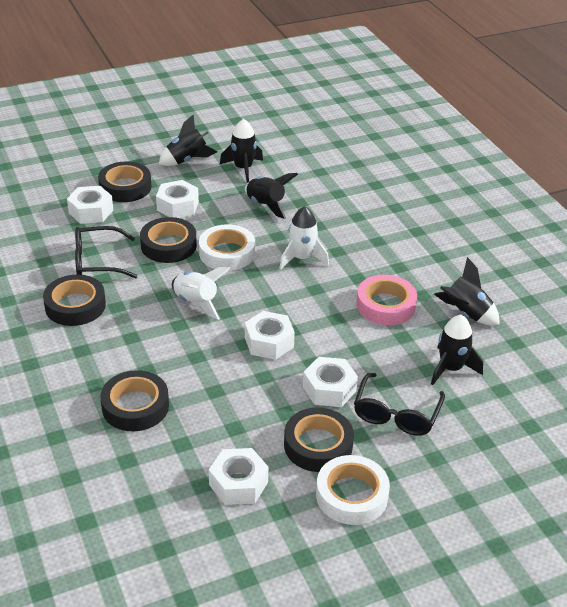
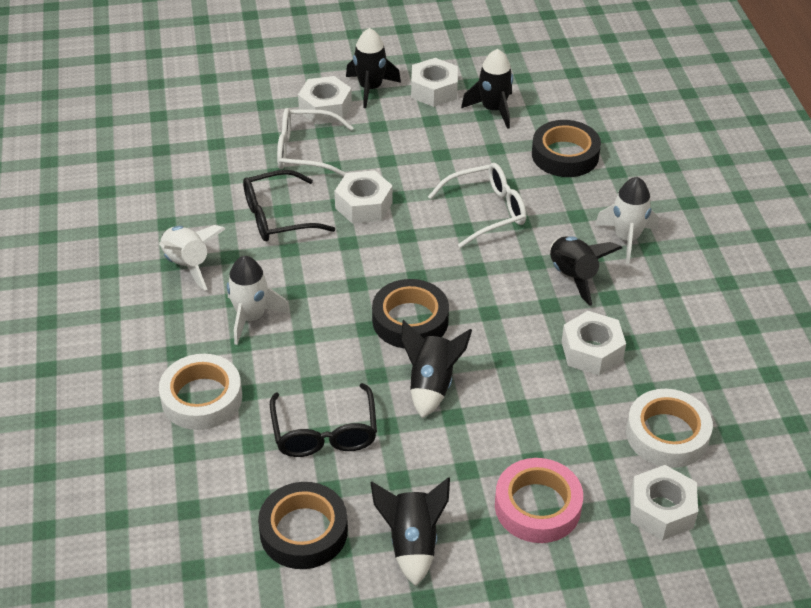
black tape: [43,275,106,326] [98,161,152,202] [100,370,169,431] [140,217,197,263] [284,408,354,472] = 5 -> [258,482,348,569] [372,279,449,349] [532,120,601,177] = 3
white glasses: none = 0 -> [277,108,354,177] [428,163,526,248] = 2
white rocket: [172,267,231,320] [280,206,329,269] = 2 -> [159,225,225,291] [227,256,289,345] [595,177,659,264] = 3

